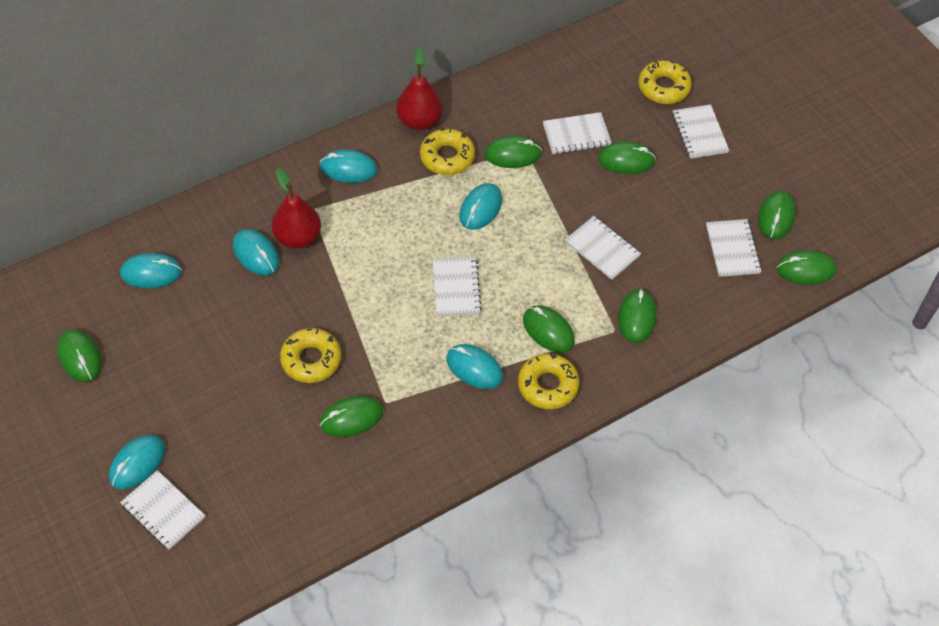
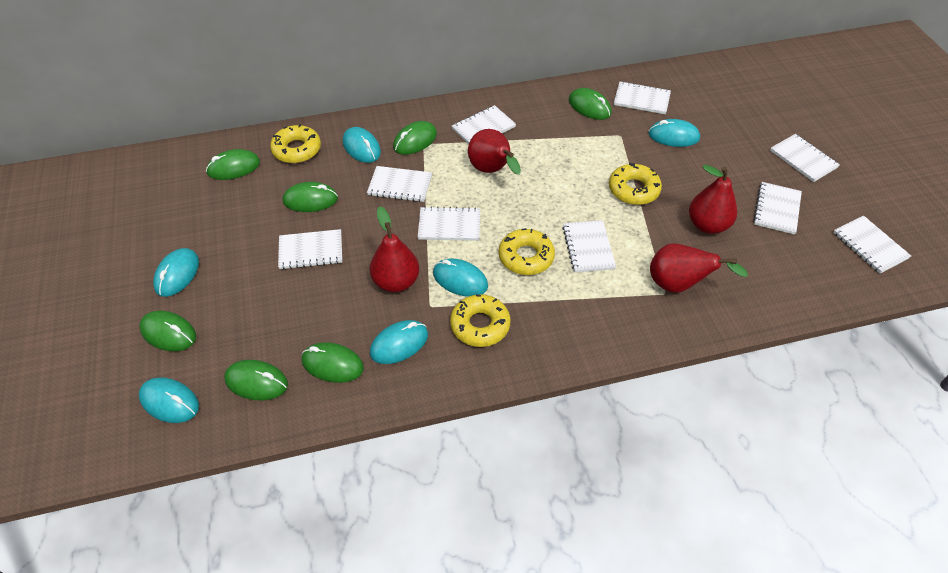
green mouse: [57,329,102,382] [320,396,383,437] [485,136,542,168] [523,305,575,353] [598,141,656,174] [618,289,657,343] [758,191,796,239] [776,250,837,285] = 8 -> [139,311,196,351] [206,149,260,180] [224,360,288,400] [283,182,338,212] [302,342,364,383] [393,121,437,155] [569,88,612,120] = 7
red pear: [272,168,321,249] [396,48,443,130] = 2 -> [370,206,419,292] [468,129,521,175] [650,243,748,293] [689,165,737,234] = 4
white notebook: [120,470,205,550] [433,257,482,316] [543,112,612,154] [565,216,641,280] [672,104,729,159] [706,219,762,277] = 6 -> [278,229,342,269] [367,166,432,202] [418,206,480,241] [452,105,516,144] [562,220,616,273] [614,81,671,114] [753,182,802,234] [770,134,840,182] [833,216,911,274] = 9

